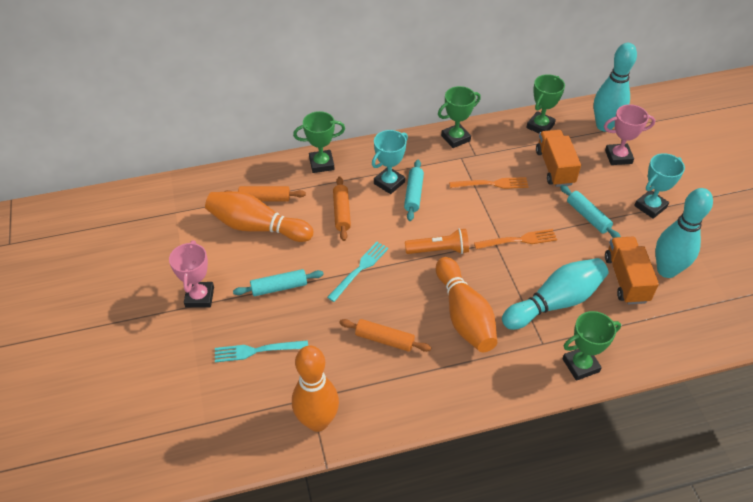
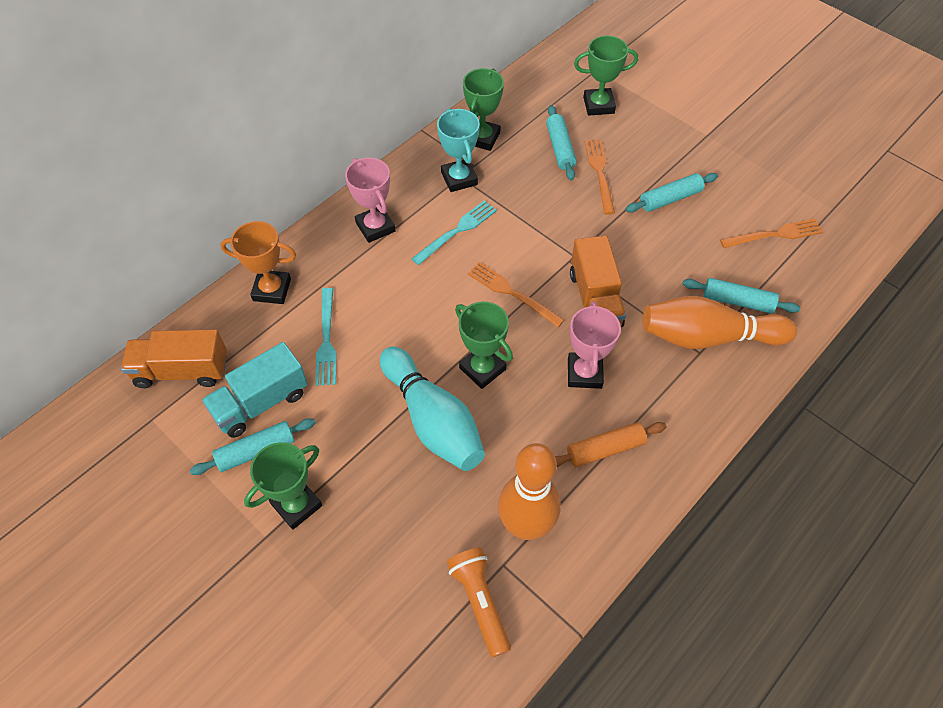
orange bowling pin: [205,191,313,242] [292,346,339,432] [436,257,497,352] = 3 -> [498,443,561,540] [643,296,797,349] = 2
orange fork: [449,177,529,189] [474,229,557,249] = 2 -> [468,262,565,327] [585,139,615,215] [720,219,823,248] = 3
orange rolling pin: [224,186,306,201] [333,176,351,241] [339,319,431,352] = 3 -> [555,422,666,467] = 1
orange trophy: none = 0 -> [221,221,296,304] = 1
turquoise bowling pin: [502,258,608,330] [594,43,637,132] [655,188,713,278] = 3 -> [380,346,485,471] = 1
turquoise rolling pin: [233,269,324,296] [404,160,424,221] [560,185,621,238] = 3 -> [190,418,315,475] [546,105,576,181] [625,173,718,213] [683,278,800,314] = 4
turquoise trophy: [372,130,408,194] [634,153,685,219] = 2 -> [437,108,480,192] = 1
turquoise truck: none = 0 -> [202,342,308,438] = 1

